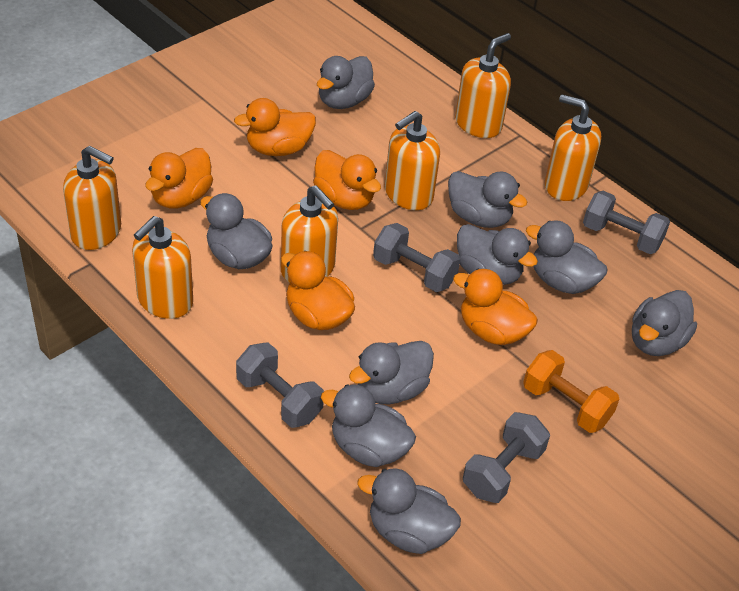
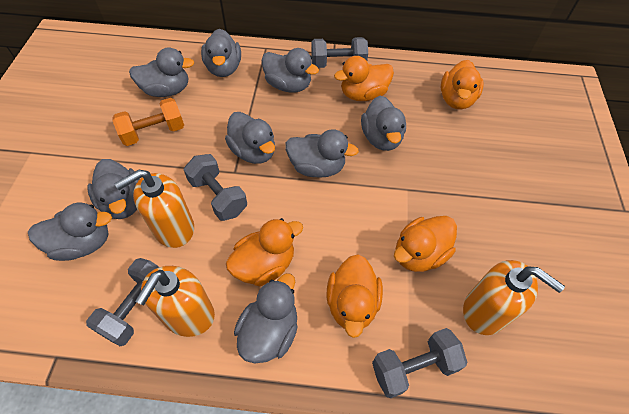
orange soap dispenser: [63,146,121,250] [132,216,193,319] [281,185,338,283] [385,111,440,210] [455,33,511,138] [545,94,601,201] = 6 -> [114,170,194,248] [135,266,215,337] [463,260,565,335] = 3

